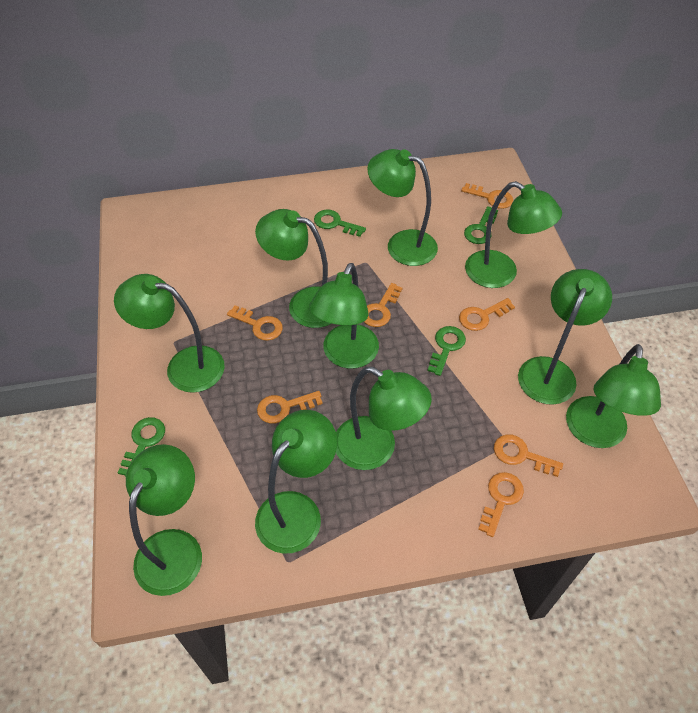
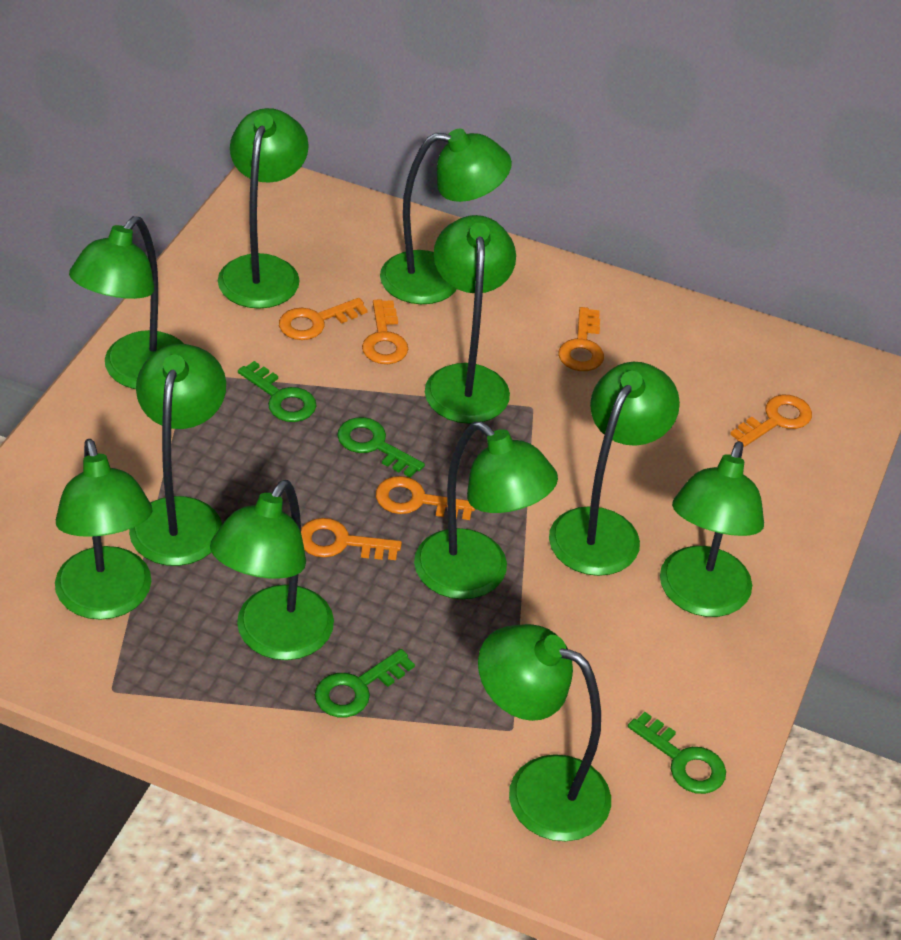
green lamp: [114,274,225,393] [126,444,202,596] [255,209,332,328] [255,410,337,554] [309,263,379,369] [336,367,432,470] [367,149,438,266] [465,181,562,288] [518,269,612,405] [566,344,661,448] = 10 -> [55,439,153,620] [69,216,184,389] [129,344,226,566] [210,480,334,660] [218,108,309,309] [380,129,512,304] [414,422,558,599] [425,215,516,424] [478,624,611,841] [549,362,680,576] [660,441,764,617] = 11
orange key: [227,305,283,341] [257,391,323,424] [364,283,402,327] [459,298,515,331] [461,183,513,209] [478,472,524,537] [494,434,563,477] = 7 -> [279,298,368,340] [301,518,402,560] [362,299,408,364] [376,476,475,520] [558,307,604,371] [730,395,812,447] = 6

